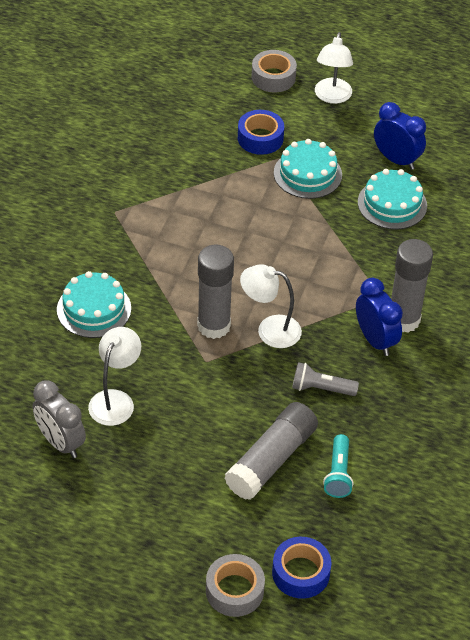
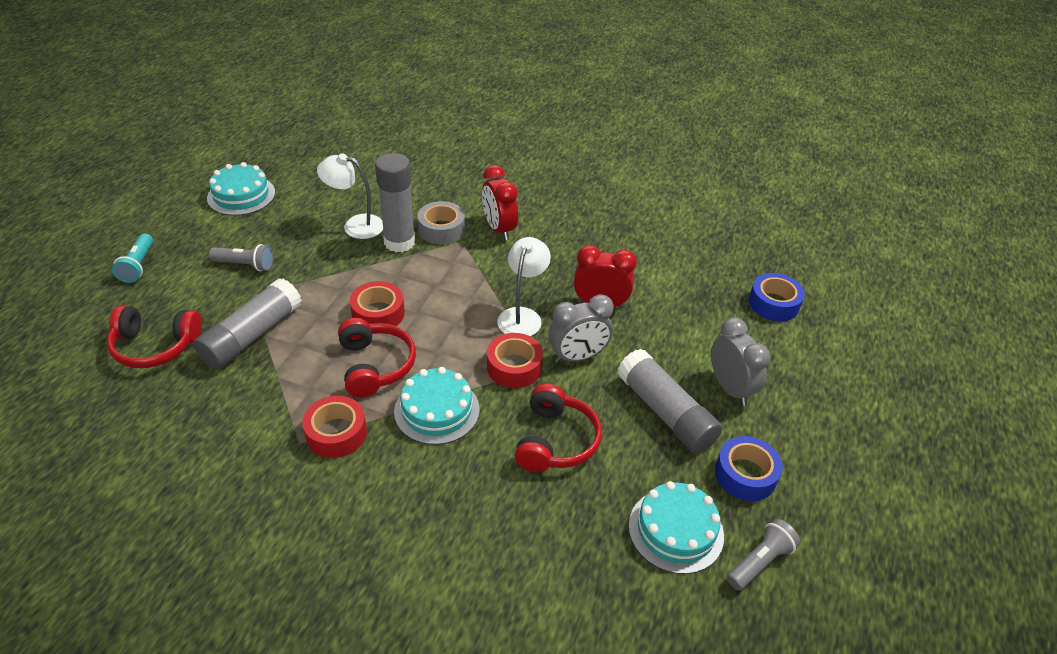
blue clock: [356,278,403,356] [374,102,426,170] = 2 -> none = 0
grey clock: [33,380,86,458] = 1 -> [549,294,614,363] [711,318,771,406] = 2
grey flashlight: [292,362,359,396] = 1 -> [209,244,273,271] [727,519,800,591] = 2
grey tape: [206,554,265,617] [251,50,297,92] = 2 -> [417,201,465,244] = 1
red clock: none = 0 -> [482,165,518,241] [574,245,637,309] = 2
red headphones: none = 0 -> [107,305,202,368] [338,318,416,398] [515,384,602,472] = 3
red tape: none = 0 -> [302,396,367,458] [350,281,405,326] [487,333,543,388] = 3
white lamp: [88,327,141,426] [240,265,302,348] [315,32,353,104] = 3 -> [317,153,383,239] [497,237,551,336] = 2

